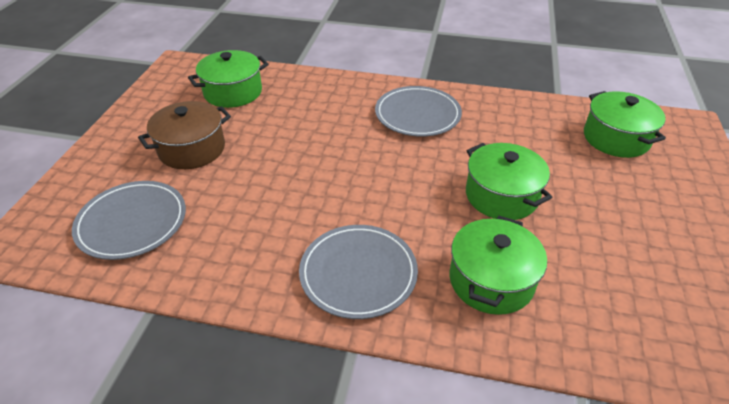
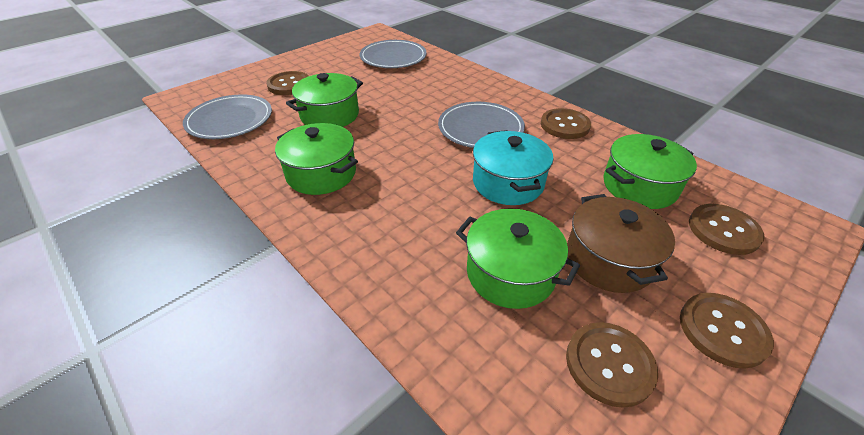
brown button: none = 0 -> [266,71,309,95] [541,108,591,139] [566,322,658,408] [680,293,774,369] [689,204,765,255] = 5
turquoise pot: none = 0 -> [473,130,553,205] = 1

